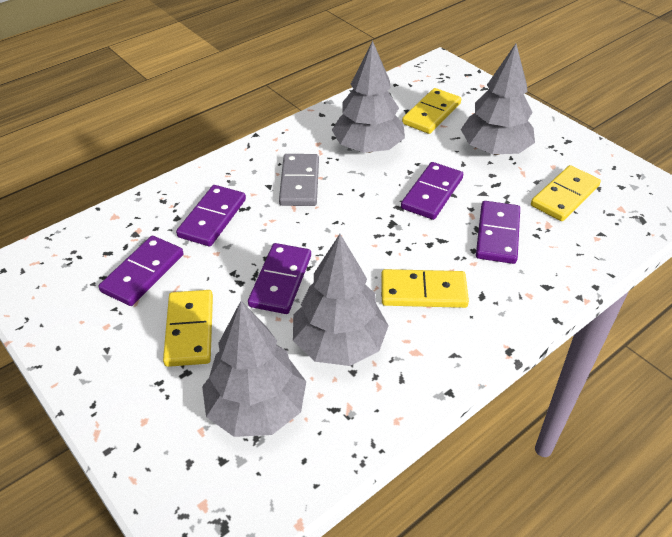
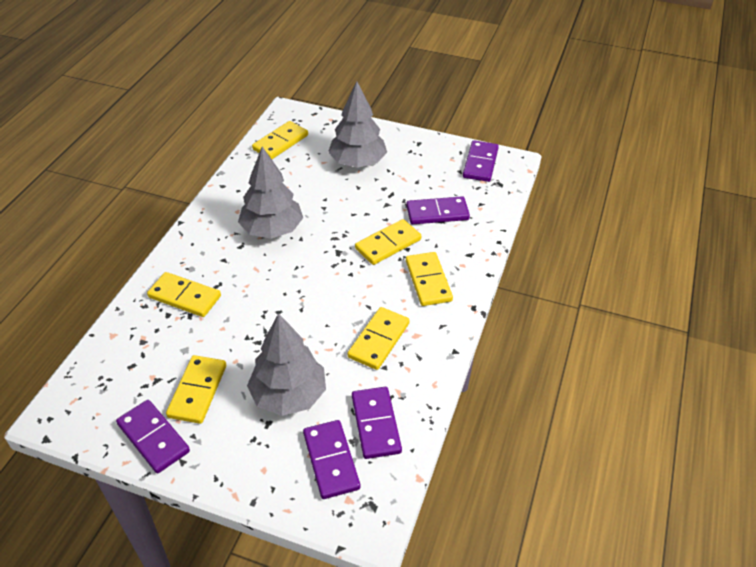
grey domino: [279,154,319,206] = 1 -> none = 0
grey tree: [202,301,306,437] [293,234,389,366] [332,41,405,153] [461,44,535,155] = 4 -> [238,147,303,239] [247,313,326,416] [328,81,387,168] = 3
yellow domino: [163,290,213,367] [381,269,469,308] [402,88,461,134] [531,165,601,221] = 4 -> [147,272,221,317] [166,355,226,424] [252,121,308,159] [348,307,410,370] [355,219,421,265] [406,252,453,306] = 6

